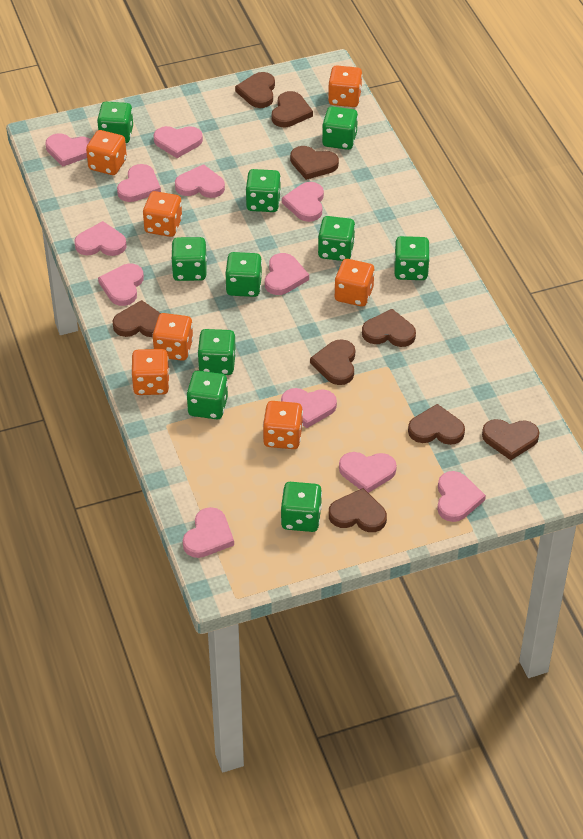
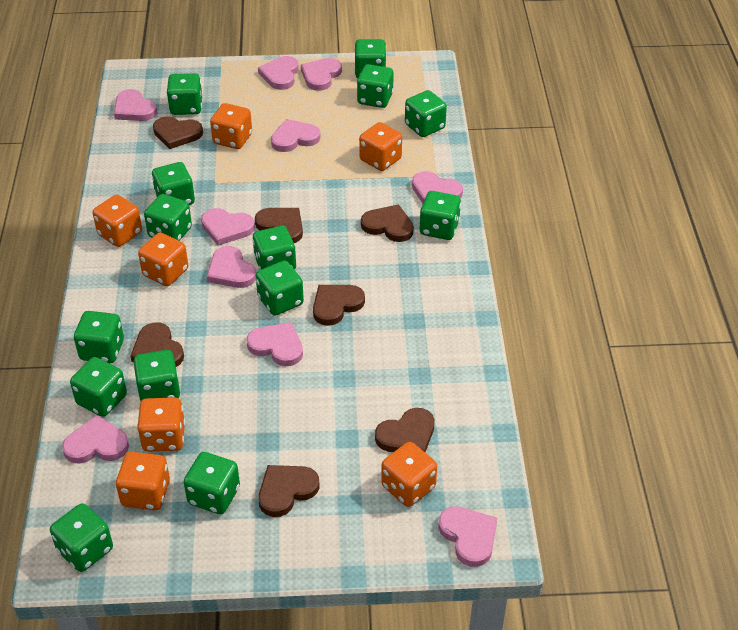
brown heart: [113,300,161,337] [235,72,275,108] [272,91,313,127] [290,146,339,180] [310,339,355,385] [329,488,387,532] [362,309,416,347] [408,404,465,445] [482,419,540,460] = 9 -> [130,322,184,367] [153,117,203,149] [255,208,303,243] [258,465,320,517] [313,285,365,326] [361,204,414,242] [375,408,435,452] = 7
green dice: [97,102,133,143] [171,237,207,281] [186,371,228,419] [197,329,236,375] [225,252,262,297] [245,169,281,212] [281,482,322,532] [318,216,355,261] [322,106,358,150] [394,236,430,280] = 10 -> [50,503,113,572] [70,357,127,417] [74,311,124,363] [133,350,180,401] [144,194,192,241] [152,162,195,205] [167,73,202,115] [184,452,240,514] [253,226,296,270] [256,261,304,316] [354,39,386,78] [357,64,394,108] [405,90,447,137] [419,191,461,240] = 14
pink heart: [45,133,91,167] [74,221,127,256] [98,264,144,306] [117,164,161,202] [153,126,203,158] [175,164,225,198] [183,507,234,558] [265,253,309,295] [281,388,337,428] [282,182,324,222] [339,452,397,493] [437,471,486,522] = 12 -> [62,415,129,464] [114,89,157,121] [201,208,255,246] [207,246,256,288] [247,322,303,366] [258,56,299,90] [271,119,321,152] [301,58,342,91] [412,171,463,203] [438,506,497,567] = 10

